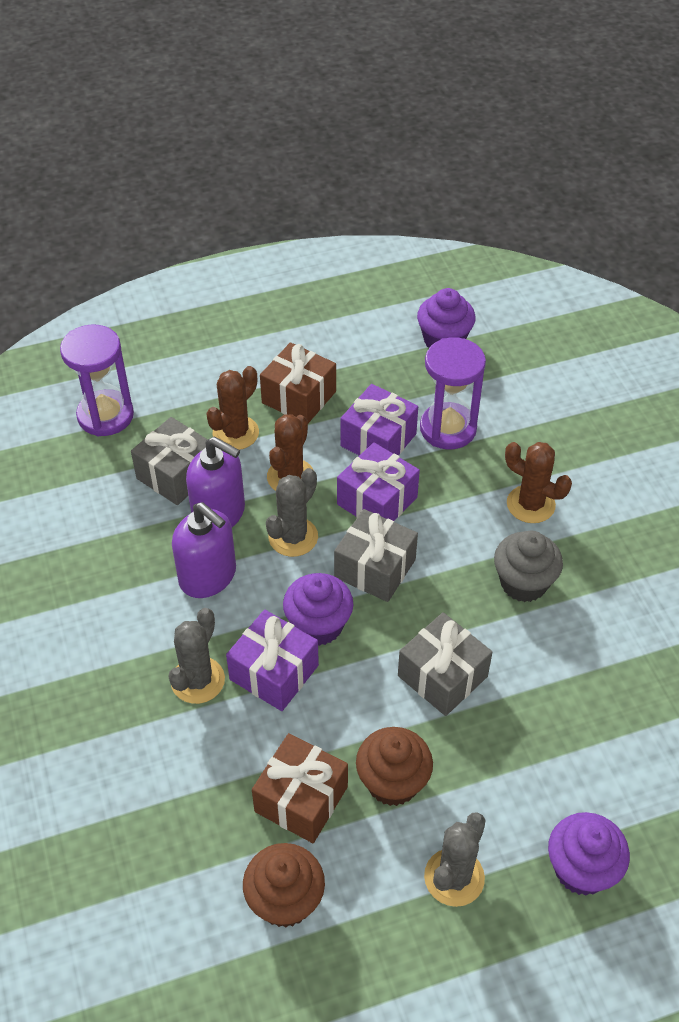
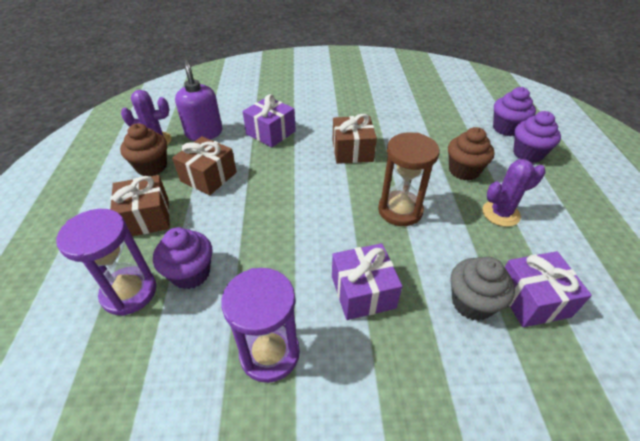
brown cactus: [206,366,259,450] [267,414,313,491] [505,442,572,523] = 3 -> none = 0
brown gift: [252,733,348,843] [260,342,336,423] = 2 -> [110,175,170,236] [172,136,237,195] [332,114,377,164] = 3
brown hourglass: none = 0 -> [378,132,440,226] = 1
grey cactus: [168,608,225,704] [266,468,318,557] [424,812,486,907] = 3 -> none = 0
grey gift: [131,417,208,505] [334,509,418,602] [398,612,492,716] = 3 -> none = 0
purple cactus: none = 0 -> [121,90,172,145] [482,159,545,227] = 2
purple soap dispenser: [172,502,236,598] [186,437,245,527] = 2 -> [175,59,222,141] = 1

